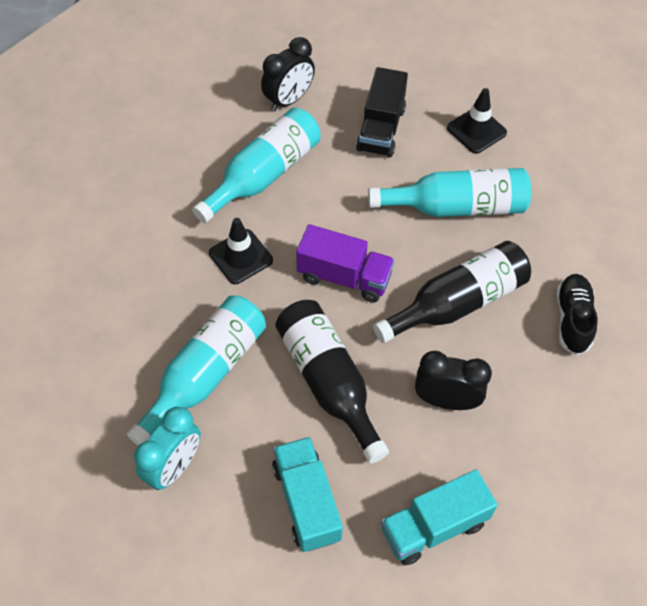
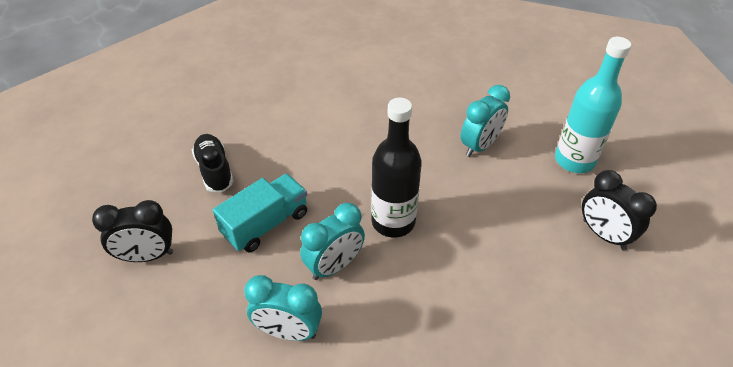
black bottle: [275,300,389,463] [373,241,531,343] = 2 -> [371,98,422,238] = 1
black traffic cone: [209,218,273,284] [447,88,507,154] = 2 -> none = 0
black truck: [356,67,408,157] = 1 -> none = 0
purple truck: [296,224,395,303] = 1 -> none = 0
turquoise bottle: [127,296,266,446] [192,108,321,223] [368,168,531,217] = 3 -> [555,37,631,173] = 1
turquoise clock: [134,407,201,490] = 1 -> [244,275,322,341] [300,203,365,280] [460,85,510,157] = 3
turquoise truck: [272,437,343,552] [381,469,497,565] = 2 -> [213,174,307,253] = 1

